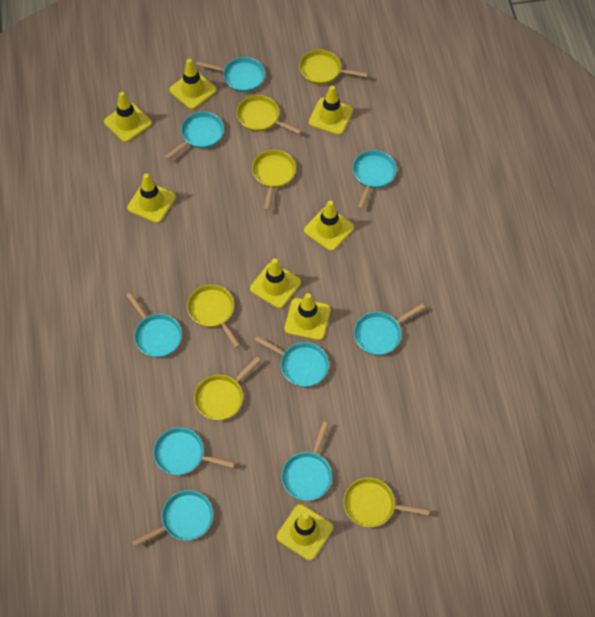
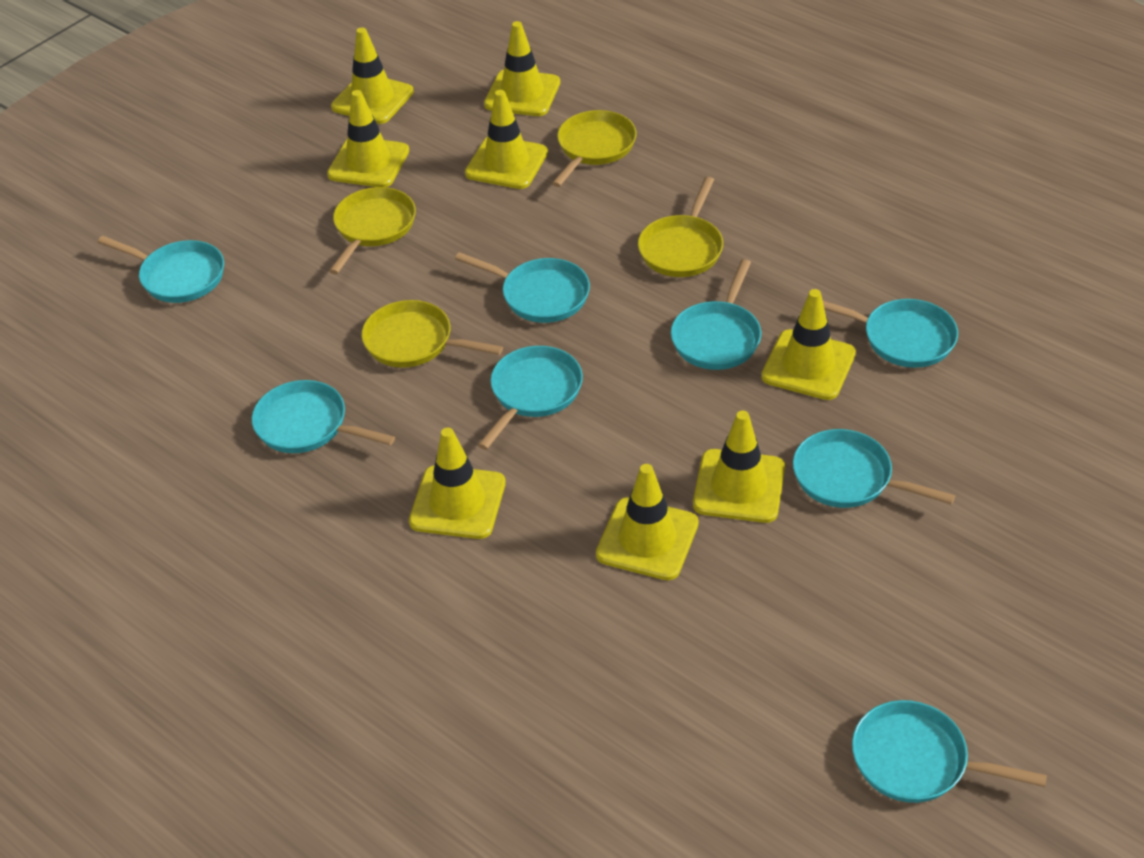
turquoise pan: [126,292,182,357] [132,490,213,547] [153,427,235,475] [164,112,224,160] [196,57,265,92] [255,336,329,387] [281,422,332,501] [353,150,397,209] [354,303,425,355] = 9 -> [98,236,224,303] [252,380,395,453] [455,252,590,323] [478,346,583,450] [671,259,761,370] [793,429,955,508] [823,299,958,368] [852,700,1047,803] = 8
yellow pan: [187,285,240,348] [194,357,260,420] [236,95,302,134] [252,150,296,211] [299,50,368,84] [344,478,429,527] = 6 -> [329,187,416,275] [361,300,503,368] [552,110,636,187] [638,177,723,277] = 4

